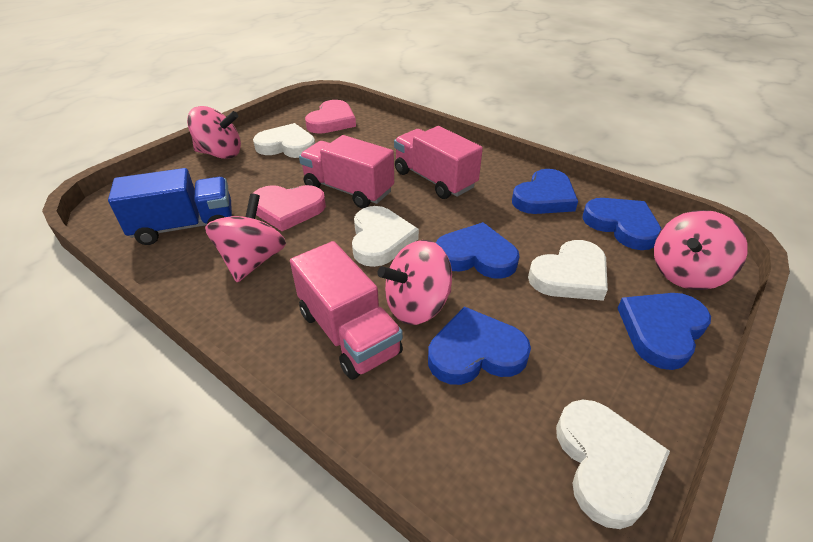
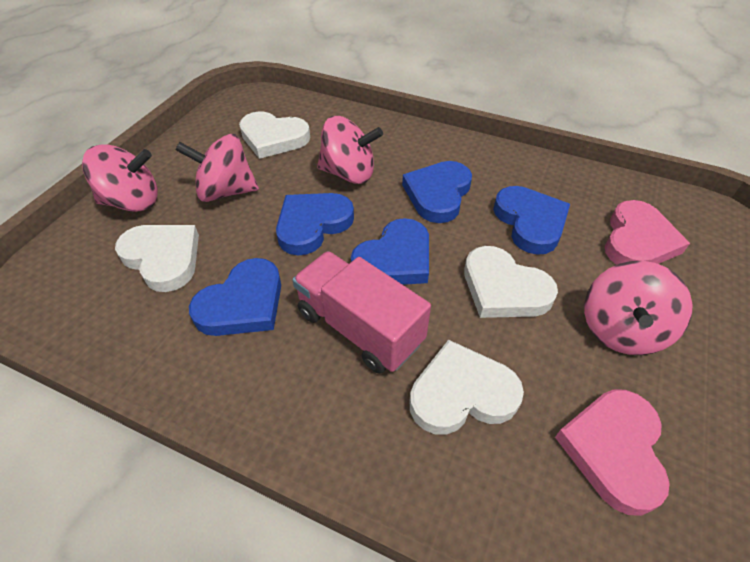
blue truck: [108,168,232,245] = 1 -> none = 0
pink truck: [290,241,403,380] [299,135,394,208] [394,126,483,199] = 3 -> [292,251,431,374] = 1

